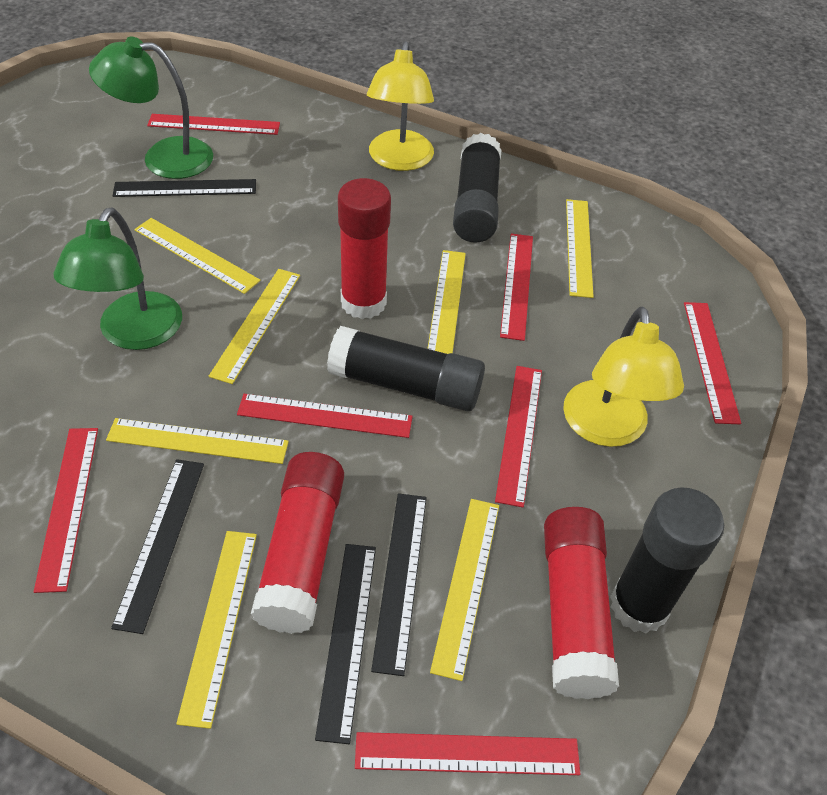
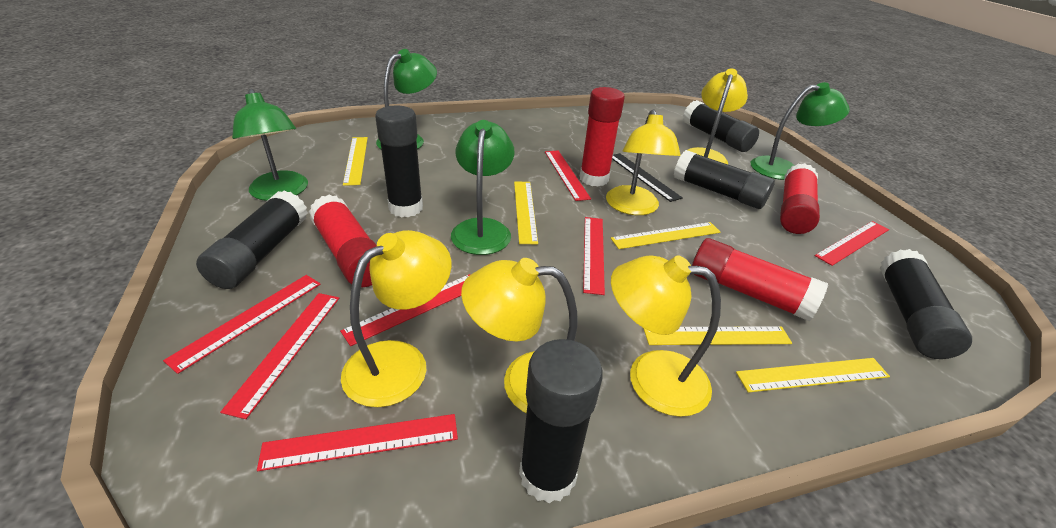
black glue stick: [327,326,485,411] [453,133,501,243] [610,487,724,634] = 3 -> [196,190,308,289] [375,105,423,218] [519,339,603,503] [674,150,775,209] [683,100,759,152] [880,249,972,359] = 6
black ruler: [111,459,204,634] [113,179,256,197] [315,544,376,744] [371,493,427,676] = 4 -> [612,153,683,202] = 1
green lamp: [53,207,182,350] [89,37,213,179] = 2 -> [232,89,308,201] [376,49,437,149] [451,120,514,255] [750,82,850,180] = 4
red glue stick: [251,452,344,634] [338,178,391,319] [544,507,619,699] = 3 -> [309,194,377,287] [580,87,625,186] [692,238,828,321] [780,163,820,234] = 4
yellow lamp: [367,41,434,171] [563,307,684,447] = 2 -> [341,230,451,407] [461,258,578,413] [606,109,681,215] [611,255,721,417] [688,68,748,164] = 5
yellow ruler: [106,418,289,464] [134,218,261,294] [176,531,257,729] [209,269,300,384] [427,250,466,354] [430,499,499,681] [566,199,594,298] = 7 -> [343,137,368,186] [514,181,538,244] [611,222,720,249] [643,326,792,345] [736,358,890,393] = 5

